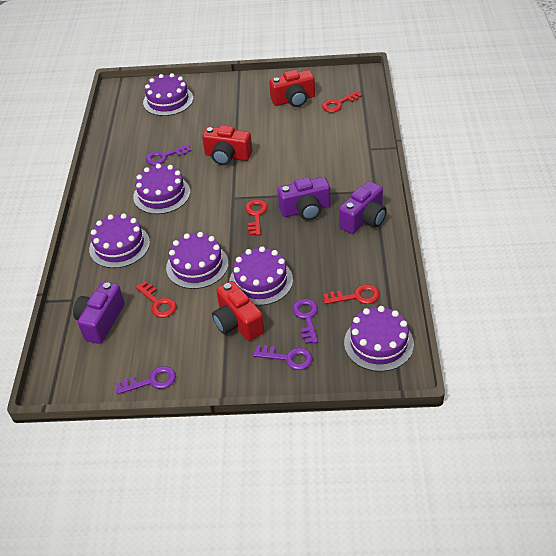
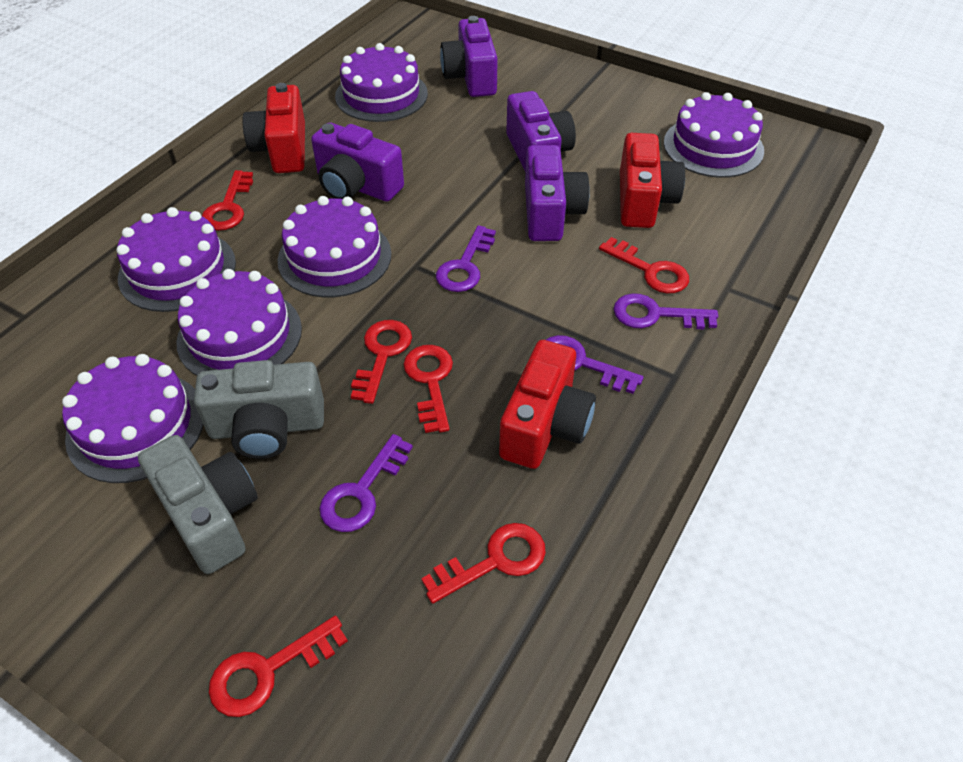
grey camera: none = 0 -> [138,435,258,574] [194,360,324,459] = 2
purple camera: [73,282,125,344] [277,177,330,220] [339,181,387,234] = 3 -> [311,123,404,202] [440,16,498,97] [506,91,576,173] [525,145,590,241] = 4
red key: [135,281,176,318] [245,200,268,235] [322,91,362,113] [324,284,380,304] = 4 -> [202,170,253,231] [209,616,348,717] [351,320,412,404] [403,345,453,433] [421,523,546,604] [599,237,689,293] = 6

